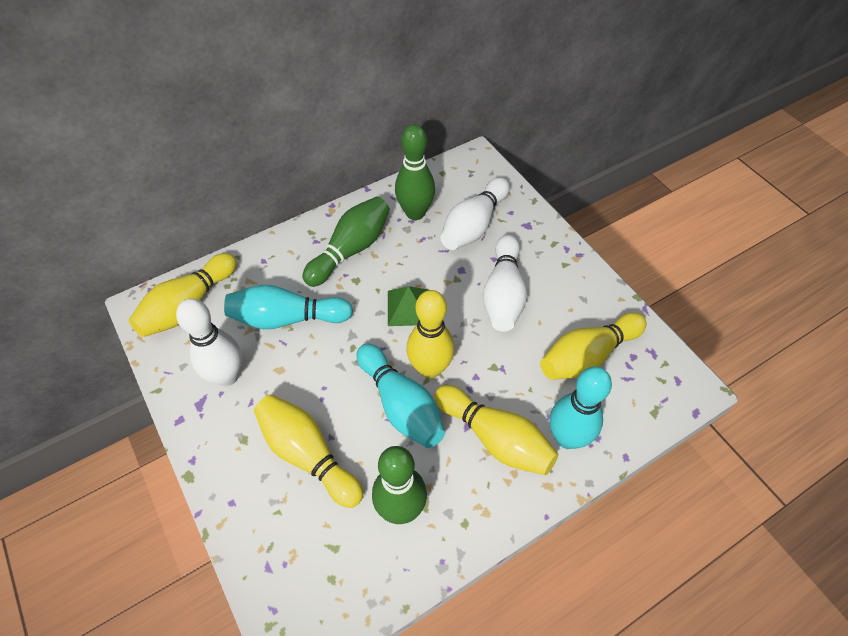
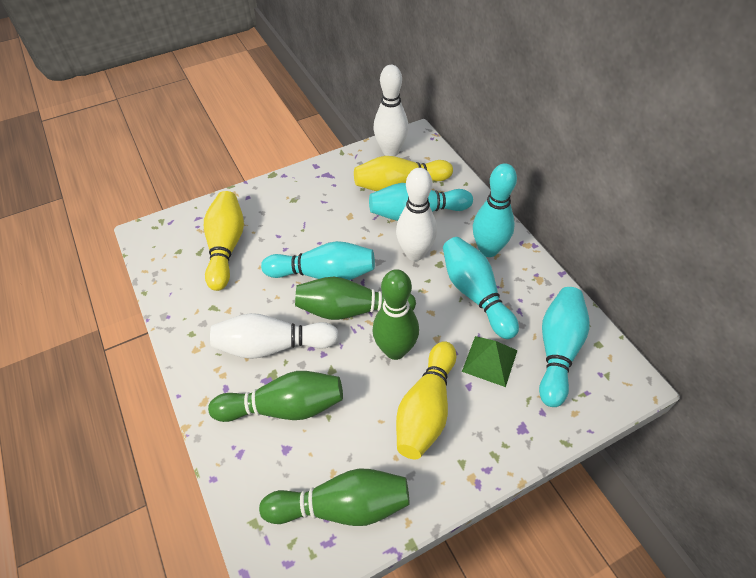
green bowling pin: [302,197,390,287] [372,446,427,524] [395,124,435,220] = 3 -> [208,371,343,422] [259,468,410,526] [295,277,416,320] [372,269,419,360] = 4
turquoise bowling pin: [224,285,353,329] [357,344,445,448] [550,366,612,449] = 3 -> [261,241,375,280] [369,183,473,221] [443,237,519,339] [473,164,517,257] [539,287,590,407] = 5
yellow bowling pin: [129,253,236,337] [254,394,363,508] [406,290,454,378] [434,385,559,475] [540,313,647,380] = 5 -> [204,191,244,291] [354,156,453,191] [396,341,456,459] = 3

